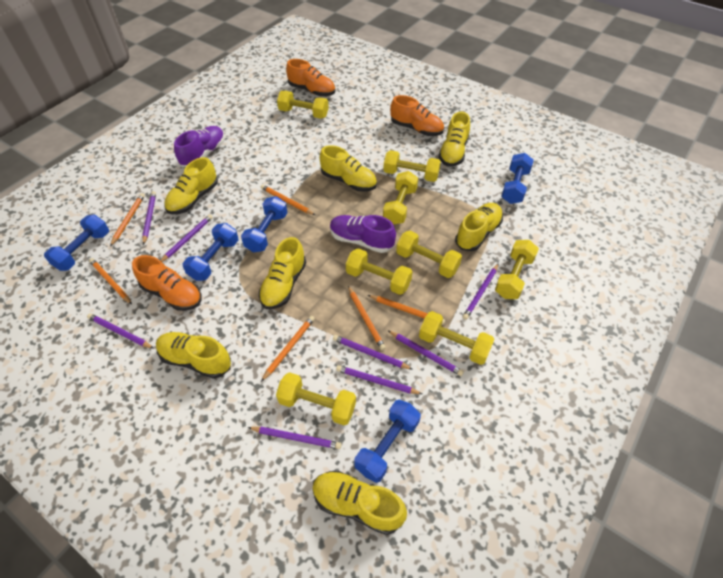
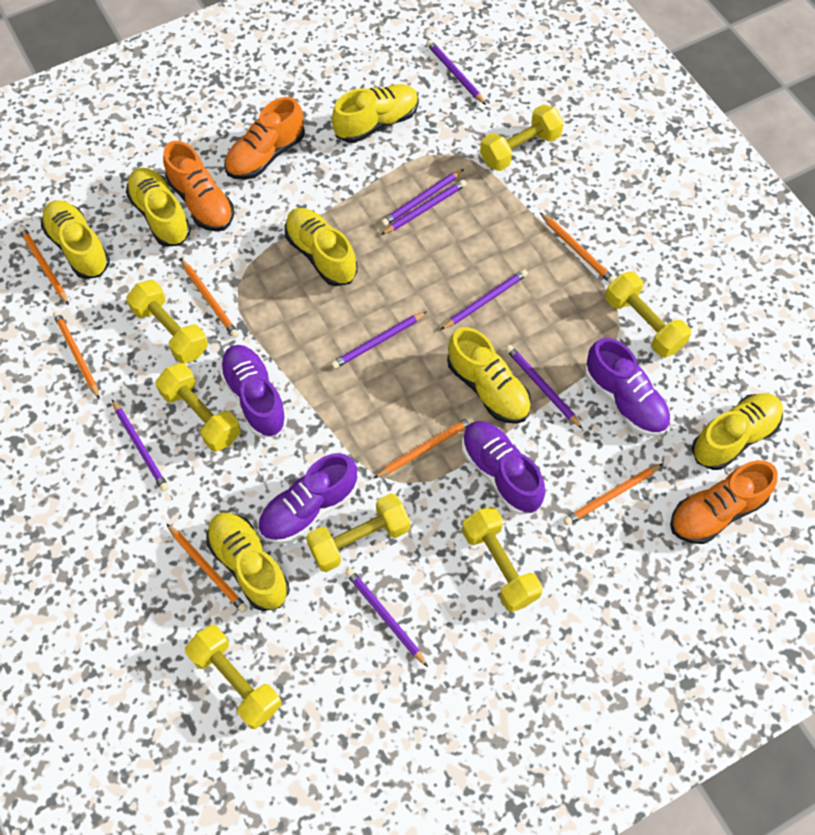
blue dumbbell: [44,214,109,271] [183,223,238,281] [241,196,288,252] [355,400,421,483] [501,153,534,204] = 5 -> none = 0
orange pencil: [89,258,132,304] [110,193,145,246] [261,185,315,215] [261,316,315,382] [348,286,386,350] [368,295,445,325] = 6 -> [19,226,69,305] [53,311,100,400] [166,523,248,613] [180,258,239,338] [374,416,474,478] [540,212,616,284] [563,464,663,525] = 7
purple shoe: [174,126,225,167] [330,215,396,253] = 2 -> [219,345,288,437] [258,453,357,544] [462,421,545,515] [585,338,671,437] = 4
yellow dumbbell: [276,372,356,425] [277,91,329,119] [346,248,413,295] [383,150,441,182] [383,171,418,225] [396,231,462,278] [419,311,495,365] [495,240,539,299] = 8 -> [126,280,208,364] [155,363,241,452] [185,625,282,729] [306,493,410,572] [462,507,543,612] [480,104,564,171] [605,272,691,358] = 7

